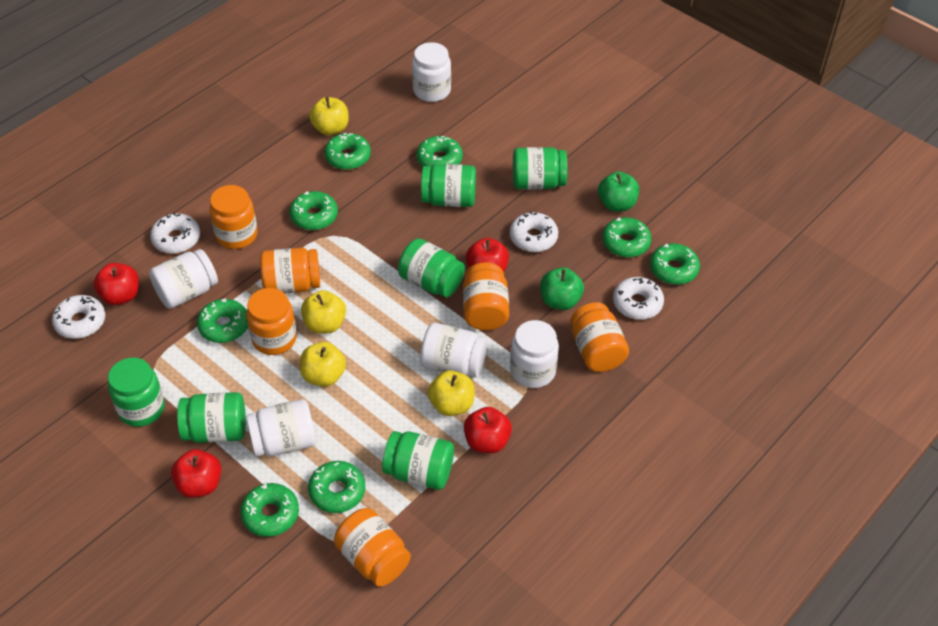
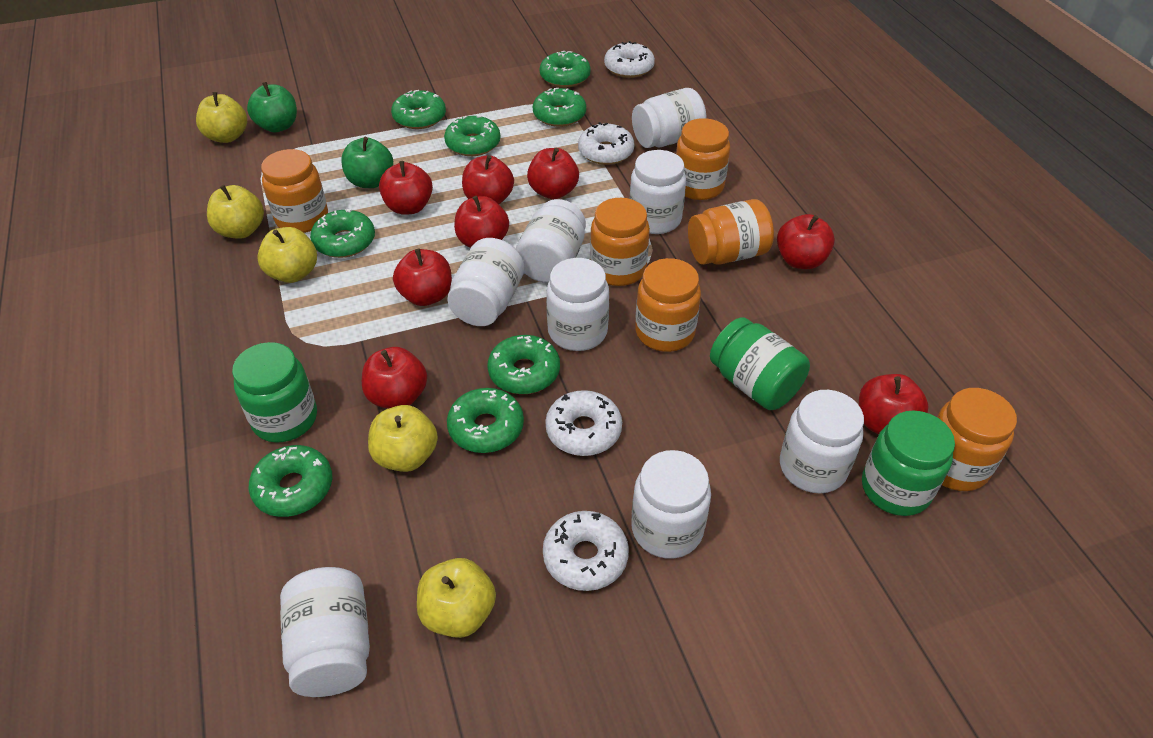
green jar: [108,357,165,427] [177,392,246,443] [382,431,454,490] [398,238,465,297] [421,164,476,207] [513,147,567,189] = 6 -> [232,342,317,443] [710,317,810,410] [862,410,955,516] = 3
red apple: [94,263,139,305] [171,449,221,498] [464,407,512,453] [466,238,509,272] = 4 -> [362,347,427,409] [379,161,433,215] [393,249,452,306] [454,196,509,248] [462,155,514,204] [527,148,579,199] [777,214,835,269] [859,374,928,434] = 8
white jar: [149,249,218,309] [246,399,316,457] [412,42,451,102] [420,323,488,377] [510,320,559,388] = 5 -> [280,567,370,697] [447,238,525,326] [516,199,586,283] [546,258,609,351] [629,150,686,234] [631,450,711,559] [632,88,706,148] [780,390,864,494] = 8
yellow apple: [300,342,346,387] [301,290,346,333] [309,97,349,136] [428,370,475,416] = 4 -> [196,92,247,143] [207,185,264,239] [257,227,317,283] [368,405,438,472] [417,558,496,638] = 5

